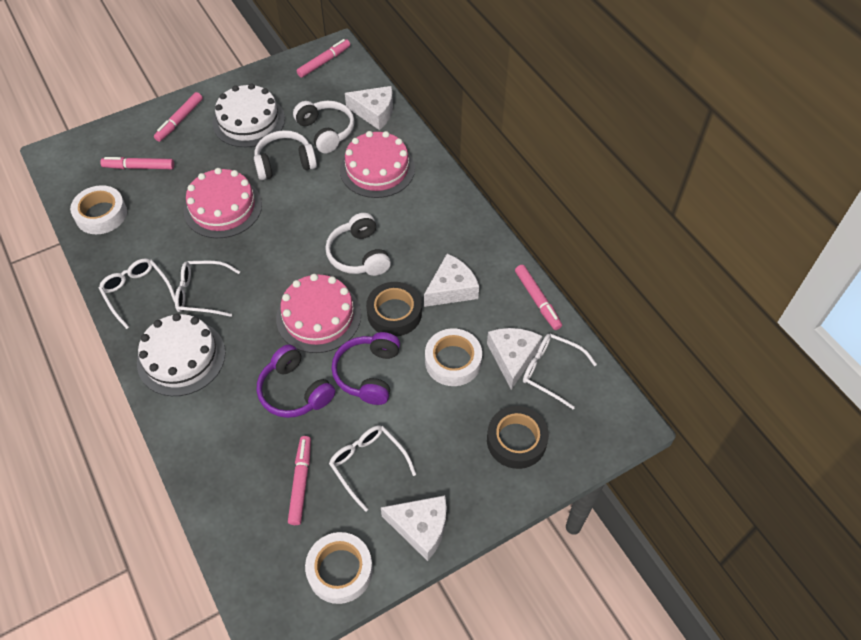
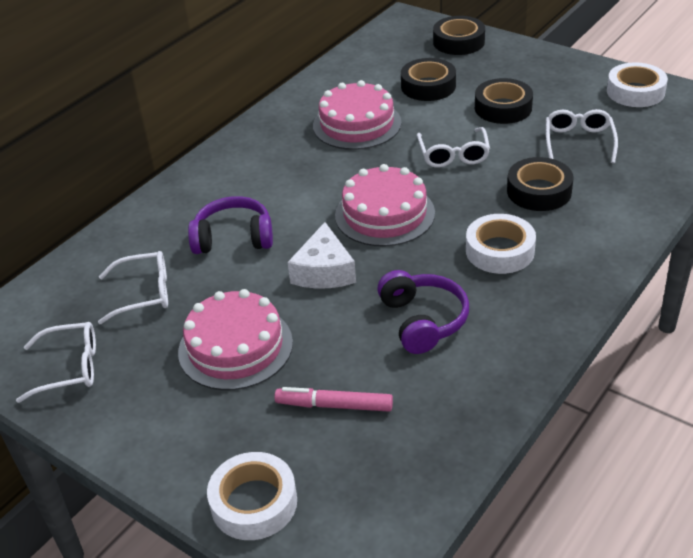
black tape: [366,282,422,337] [487,406,549,469] = 2 -> [401,58,456,101] [433,16,485,55] [475,78,533,124] [507,157,574,211] = 4
pink marker: [100,157,174,169] [154,92,203,142] [288,436,311,525] [297,39,350,78] [515,265,562,330] = 5 -> [274,387,393,412] = 1
white cake: [137,313,226,396] [213,83,285,147] = 2 -> none = 0
white cheese: [345,86,393,130] [381,495,447,561] [424,254,479,307] [487,328,542,390] = 4 -> [288,222,356,288] = 1
white headphones: [254,130,317,180] [293,101,355,154] [325,213,391,276] = 3 -> none = 0

